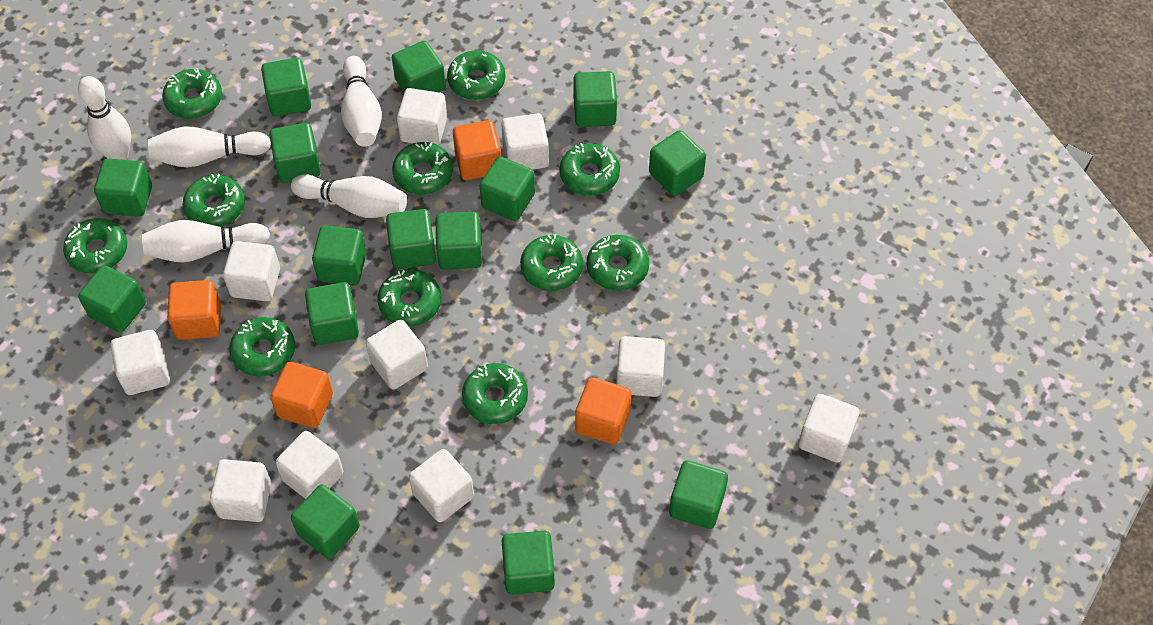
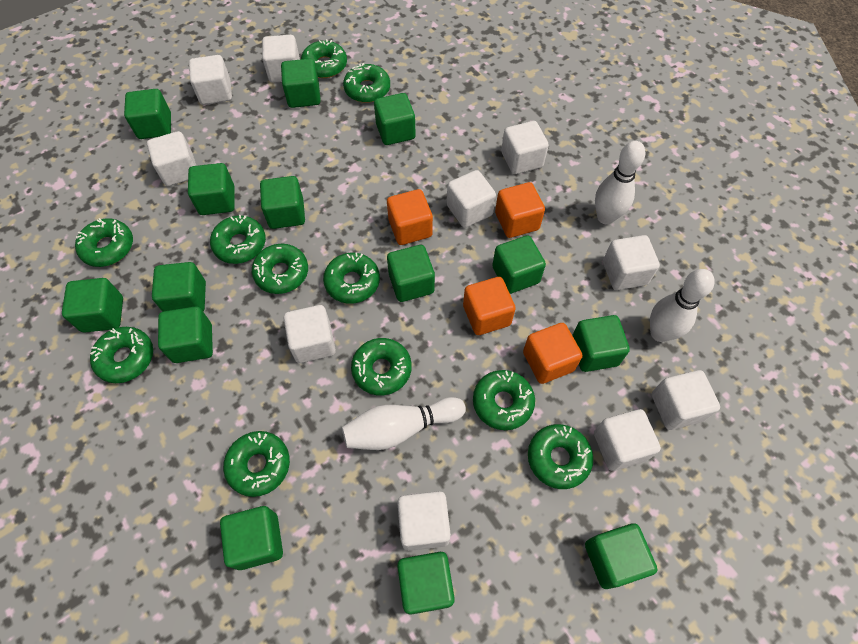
green cube: [78,265,146,333] [94,159,152,217] [261,58,311,116] [269,123,321,183] [291,485,360,559] [305,282,359,345] [312,225,367,285] [386,209,436,269] [392,41,446,92] [436,211,482,270] [480,157,535,221] [502,531,555,595] [573,71,617,127] [649,130,706,196] [669,460,728,529] = 15 -> [62,278,123,333] [124,89,171,139] [152,262,206,312] [158,306,213,363] [188,163,235,215] [220,506,283,570] [260,176,305,229] [281,59,321,108] [374,93,416,145] [387,245,435,302] [397,552,455,615] [492,236,546,294] [572,315,630,372] [585,524,657,589] = 14
white bowling pin: [78,76,131,160] [142,220,270,262] [148,127,271,167] [291,174,407,218] [341,56,382,147] = 5 -> [342,397,466,450] [595,141,645,224] [650,269,715,342] = 3

